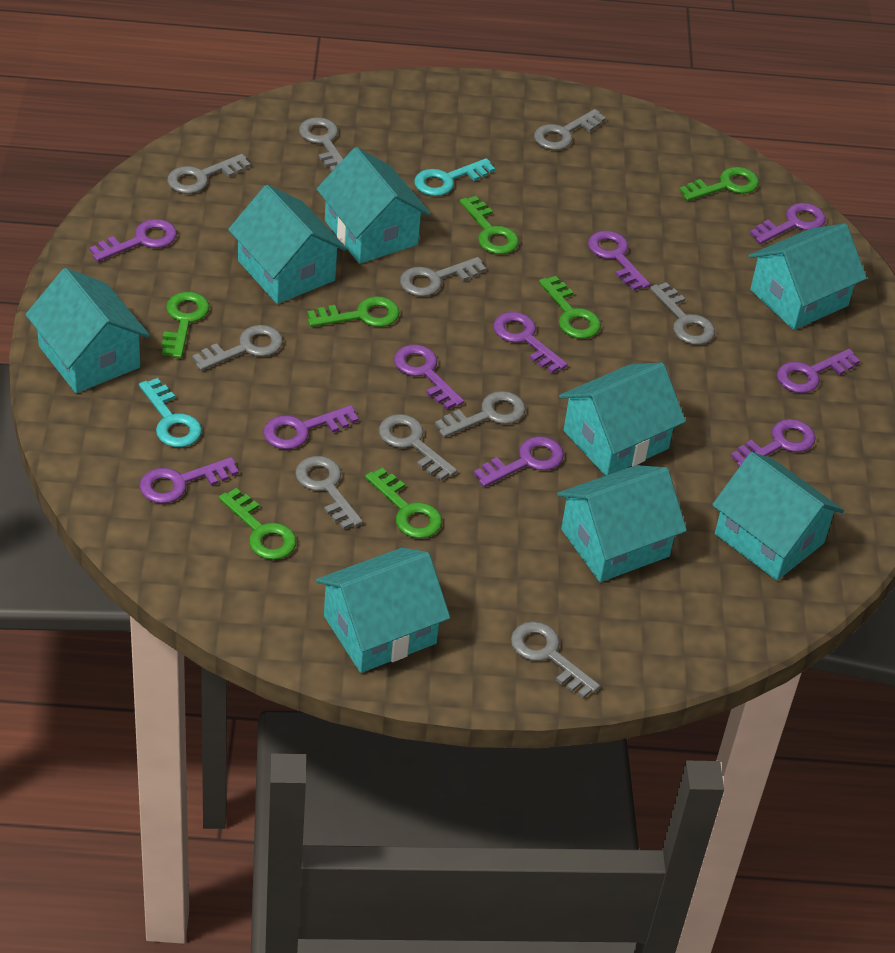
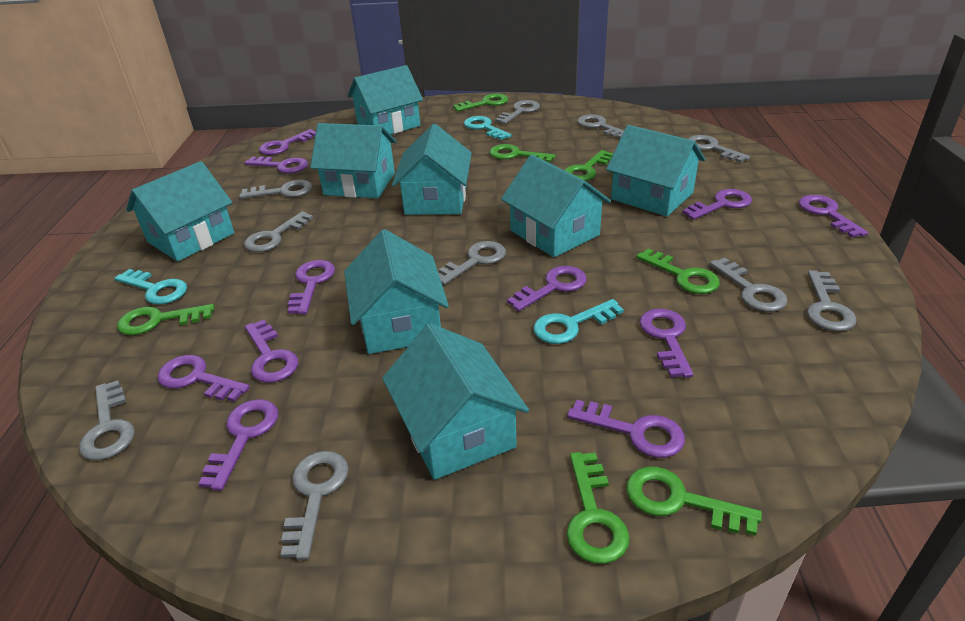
purple key: [89,219,177,262] [140,457,239,503] [263,405,359,449] [394,344,464,410] [474,436,564,487] [493,312,568,373] [588,231,650,291] [731,419,816,467] [750,203,826,244] [777,349,860,393] = 10 -> [157,355,250,402] [198,399,278,491] [244,157,308,174] [245,320,298,383] [259,129,316,155] [288,260,335,315] [507,266,587,311] [567,400,685,458] [640,309,694,378] [682,189,752,220] [799,195,868,238] = 11
turquoise key: [139,378,202,447] [414,158,495,196] = 2 -> [114,269,187,304] [464,116,512,140] [533,299,624,344] = 3

